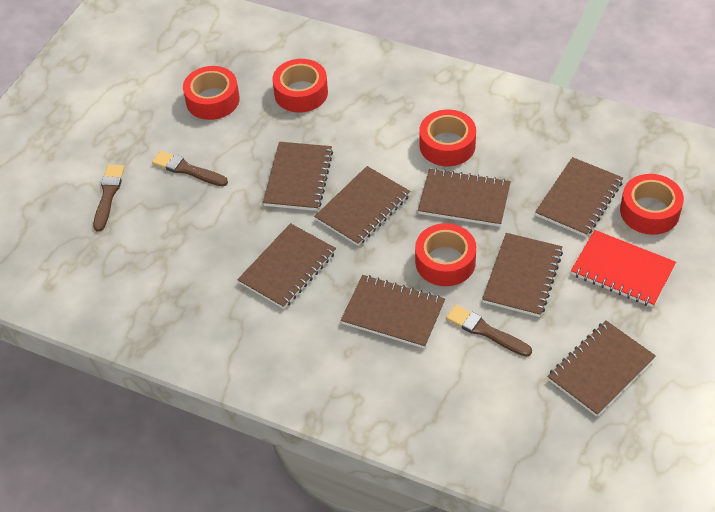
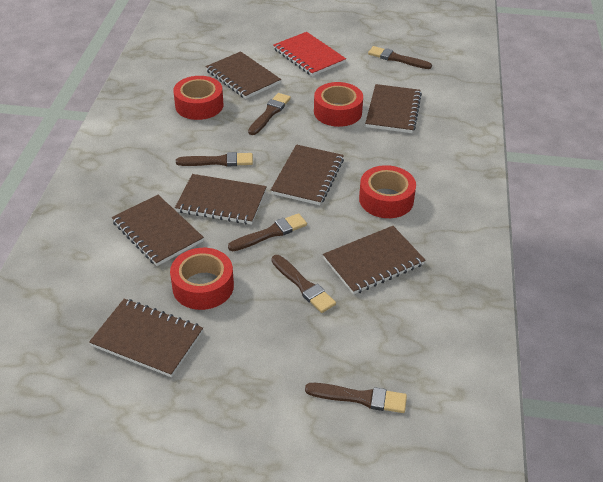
brown brush: [93,165,125,232] [152,151,228,186] [446,305,532,357] = 3 -> [176,152,253,167] [228,213,307,251] [248,93,291,135] [271,255,336,313] [305,383,407,413] [368,46,432,69] = 6
brown notebook: [237,223,336,309] [263,142,333,211] [314,166,410,246] [341,275,445,349] [418,168,511,227] [482,233,563,317] [535,157,623,237] [547,320,656,417] = 8 -> [89,299,203,377] [112,195,204,266] [175,174,267,225] [206,51,281,99] [271,144,344,205] [323,226,426,295] [365,84,422,133] = 7
red tape: [183,66,240,120] [272,59,328,113] [415,223,476,286] [420,110,476,166] [620,174,684,235] = 5 -> [170,248,234,310] [173,76,223,120] [314,82,363,127] [359,165,416,218] = 4

